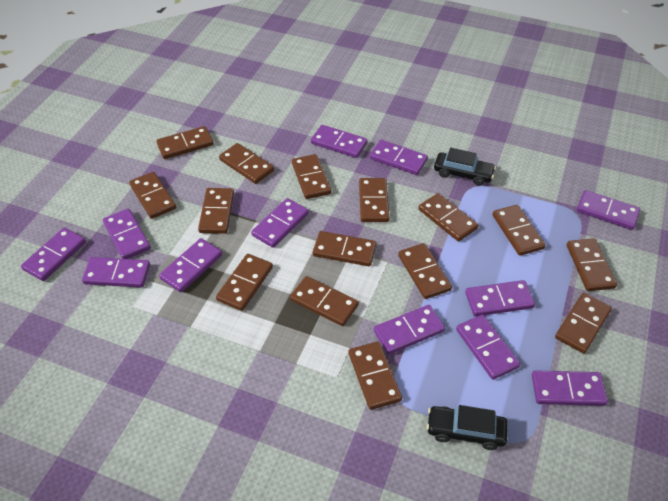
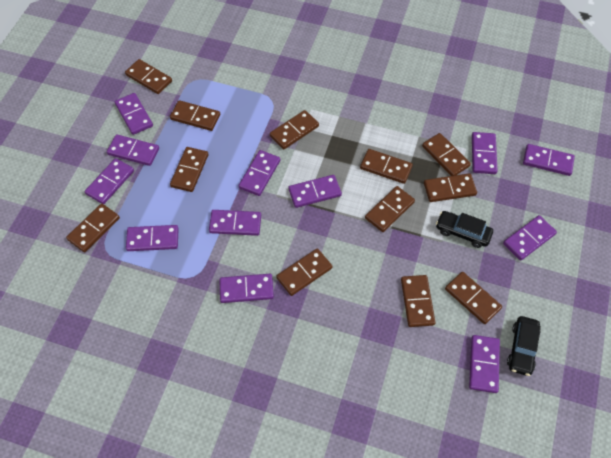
brown domino: [129,172,176,219] [156,126,214,159] [198,188,234,234] [216,254,273,311] [219,143,274,184] [290,276,359,326] [292,154,331,199] [313,231,376,266] [349,342,402,410] [359,178,390,222] [398,243,452,299] [419,193,479,242] [493,205,546,256] [555,293,612,354] [567,238,617,291] = 15 -> [66,204,120,252] [125,59,172,94] [170,100,220,131] [170,147,208,192] [270,110,319,149] [276,248,332,296] [360,149,413,184] [365,186,415,232] [401,275,435,327] [422,133,471,176] [424,173,477,202] [445,272,502,324] = 12

